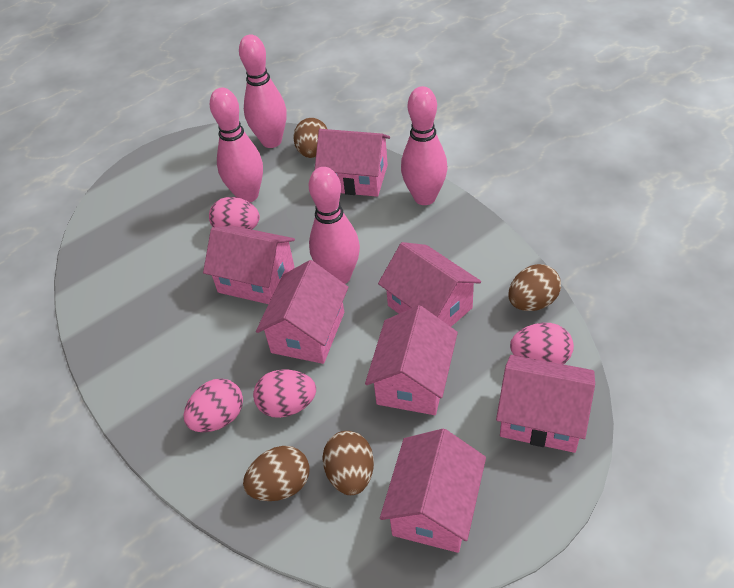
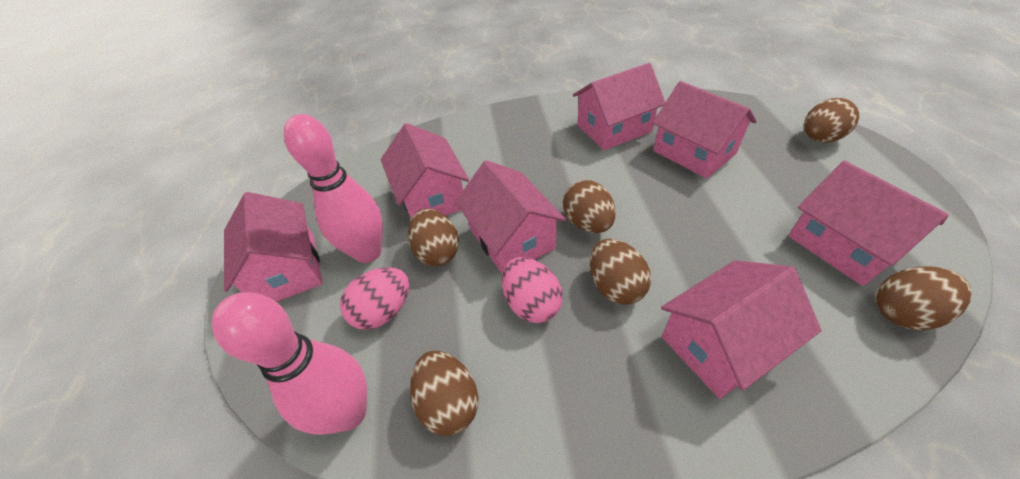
brown egg: [243,446,309,501] [293,118,327,158] [322,431,374,495] [508,264,561,311] = 4 -> [408,209,459,266] [410,351,479,436] [563,180,616,233] [590,239,651,305] [804,98,859,143] [876,267,972,330] = 6
pink bowling pin: [210,88,263,202] [239,34,286,148] [309,167,360,284] [401,86,447,205] = 4 -> [212,292,367,435] [284,114,383,263] = 2
pink egg: [184,379,243,432] [209,197,260,229] [253,370,316,418] [510,323,574,364] = 4 -> [340,267,409,330] [502,257,563,323] = 2

